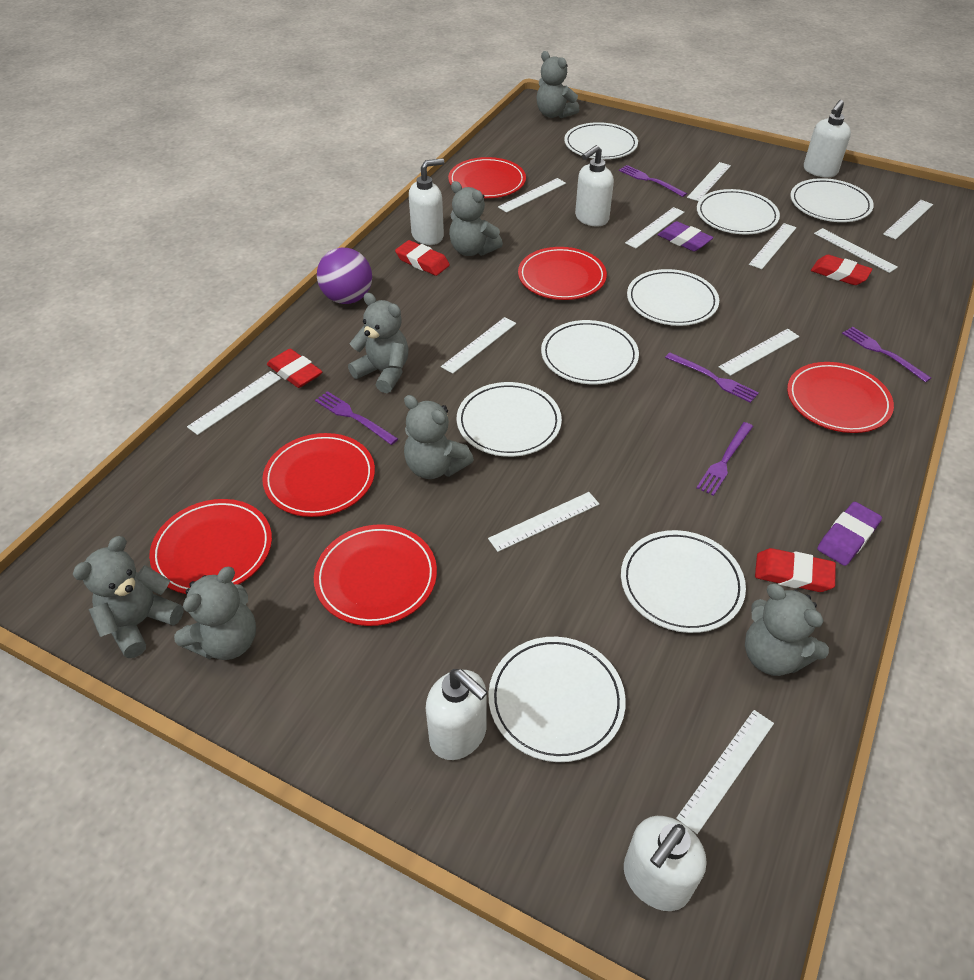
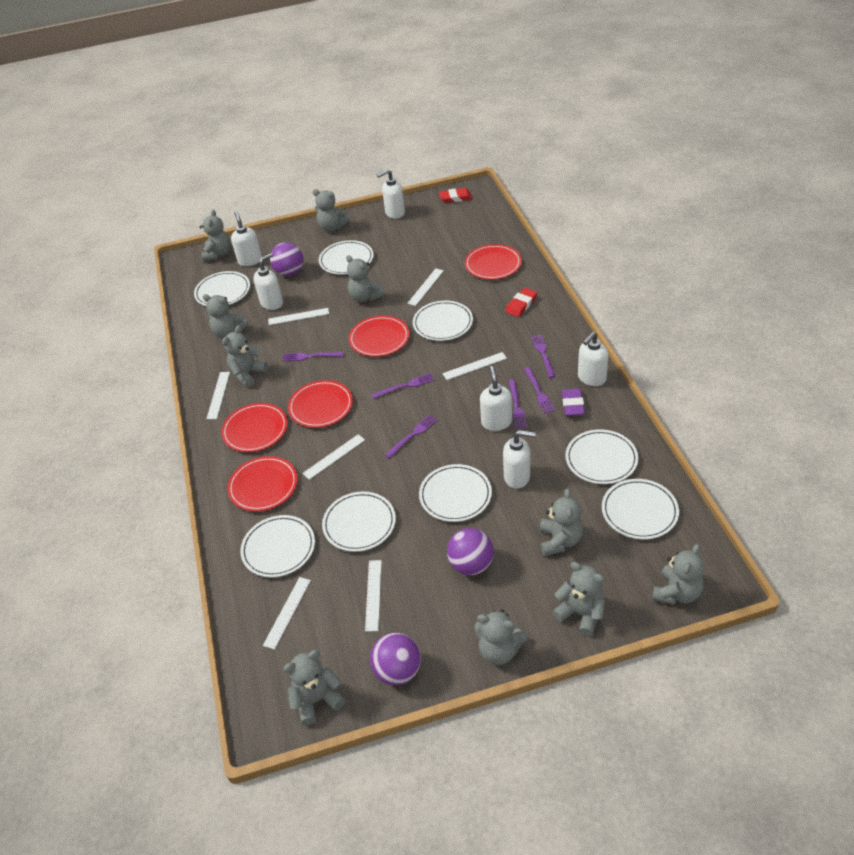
grey teddy bear: [73,536,184,658] [174,567,256,660] [348,293,409,393] [404,395,474,479] [449,181,503,256] [536,51,579,118] [745,583,829,676] = 7 -> [200,209,231,262] [203,294,248,339] [222,325,268,387] [283,650,345,725] [313,189,350,232] [346,255,385,302] [474,609,528,665] [540,488,583,556] [552,562,605,636] [652,544,705,605] = 10
purple ball: [317,248,372,304] = 1 -> [270,242,304,276] [370,633,421,685] [447,528,494,575] = 3
purple eraser: [658,221,713,251] [817,502,882,566] = 2 -> [562,388,585,416] = 1
purple fork: [315,391,398,445] [619,165,687,197] [665,353,759,403] [696,422,753,496] [842,327,931,382] = 5 -> [283,352,344,361] [371,373,434,399] [385,415,437,458] [508,380,527,429] [524,367,555,414] [531,335,555,378] = 6
red eraser: [267,349,322,388] [395,240,450,276] [755,548,836,592] [811,255,873,285] = 4 -> [439,188,472,203] [505,288,537,317] = 2
red plate: [149,499,272,594] [262,433,375,517] [314,524,437,626] [448,157,526,198] [518,247,607,300] [787,362,894,433] = 6 -> [221,403,288,452] [227,456,298,511] [288,380,353,428] [349,316,409,357] [465,244,522,280] = 5
white ruler: [187,371,281,435] [441,317,516,374] [488,492,599,552] [498,178,566,213] [625,207,684,248] [676,710,774,834] [687,162,731,201] [719,329,800,376] [749,223,797,269] [814,228,898,273] [883,200,933,240] = 11 -> [207,372,230,419] [263,577,311,650] [268,308,329,325] [302,434,365,480] [365,560,382,632] [407,268,444,306] [442,352,507,380] = 7
white soap dispenser: [409,158,444,245] [426,669,487,760] [575,145,614,227] [624,816,706,911] [804,100,851,178] = 5 -> [231,211,262,266] [253,253,283,310] [377,169,405,219] [480,366,512,431] [503,430,535,489] [578,332,609,386] = 6

